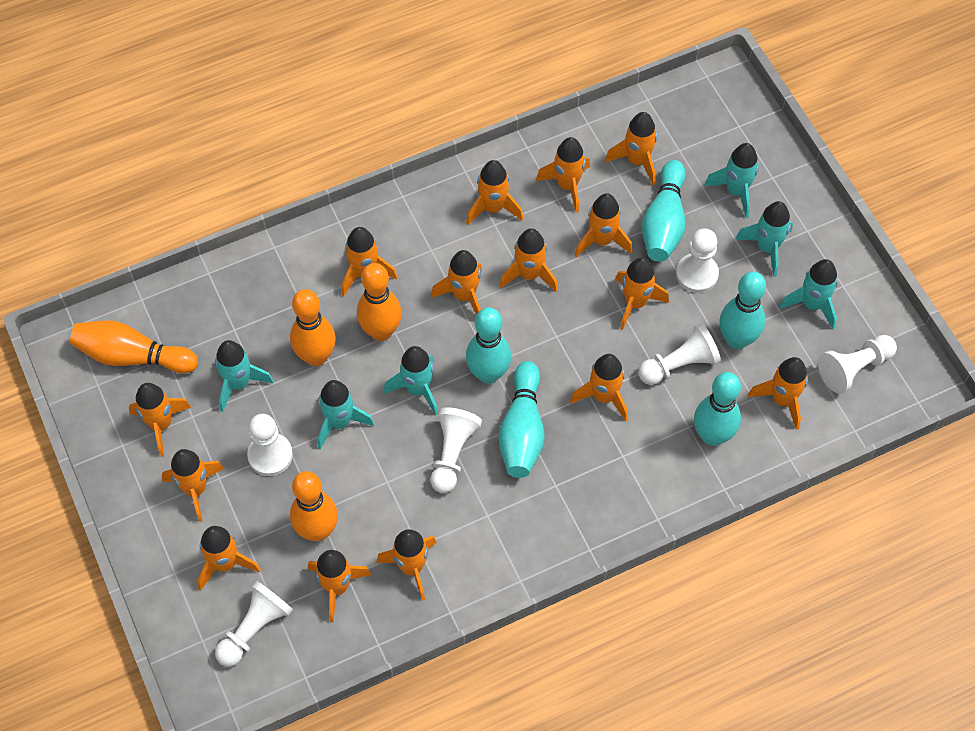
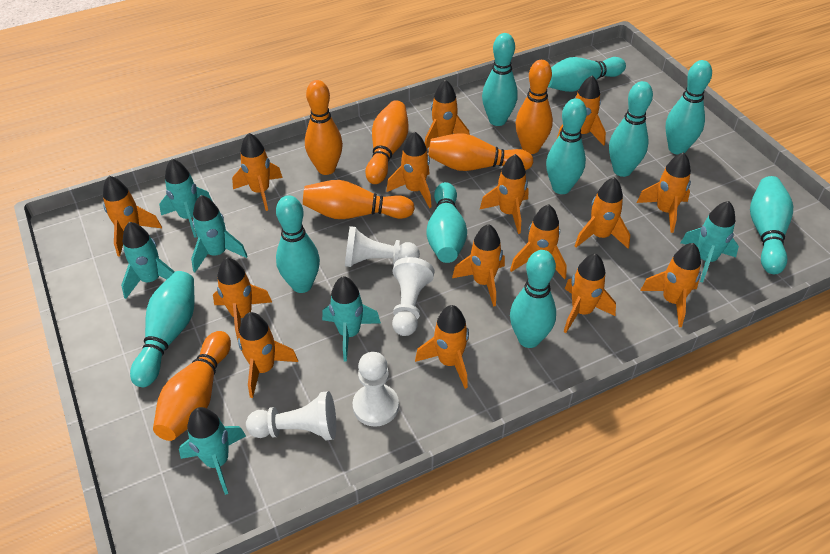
orange bowling pin: [70,320,198,373] [290,289,336,366] [290,471,338,541] [357,263,402,341] = 4 -> [153,331,231,441] [303,180,415,219] [305,80,343,175] [365,100,409,184] [428,133,533,171] [515,60,553,154] = 6
turquoise bowling pin: [466,307,511,384] [498,361,544,478] [642,160,686,262] [694,372,741,446] [720,272,766,349] = 5 -> [130,271,194,387] [276,195,320,293] [426,182,467,263] [482,33,518,126] [510,250,556,348] [546,98,587,194] [548,57,626,92] [609,81,653,177] [665,60,712,155] [750,176,793,274] = 10
white pawn: [215,580,293,667] [247,414,293,476] [430,407,482,493] [638,323,721,385] [676,228,719,293] [818,335,897,394] = 6 -> [246,391,336,440] [345,226,420,267] [353,352,399,427] [392,257,434,336] = 4

